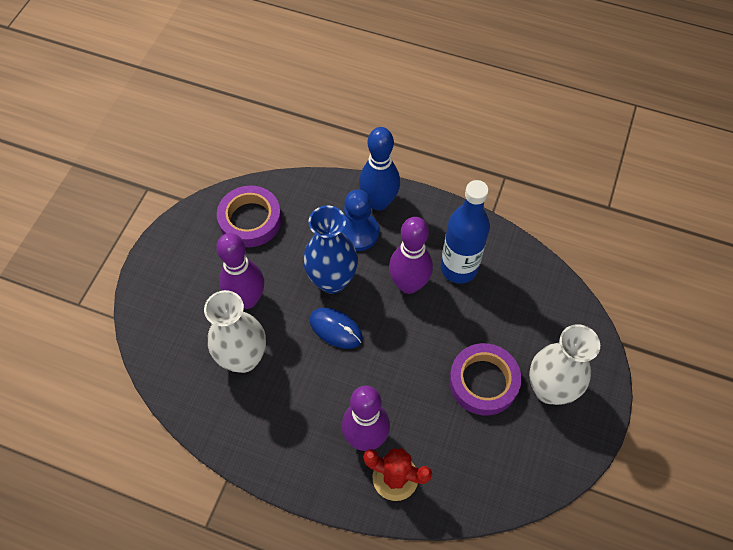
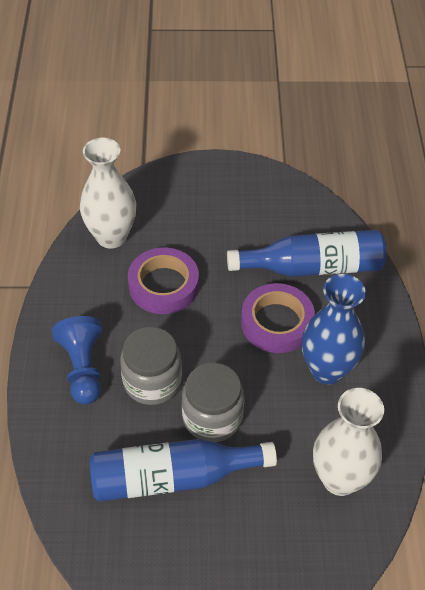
blue bottle: [441,180,490,284] = 1 -> [90,439,277,502] [227,230,386,277] = 2
blue bowling pin: [359,127,400,211] = 1 -> none = 0
blue mouse: [310,308,363,349] = 1 -> none = 0
grey jar: none = 0 -> [120,327,182,405] [182,363,244,442] = 2
purple bowling pin: [216,233,264,309] [342,386,390,451] [389,217,433,294] = 3 -> none = 0
red cactus: [363,448,432,501] = 1 -> none = 0

